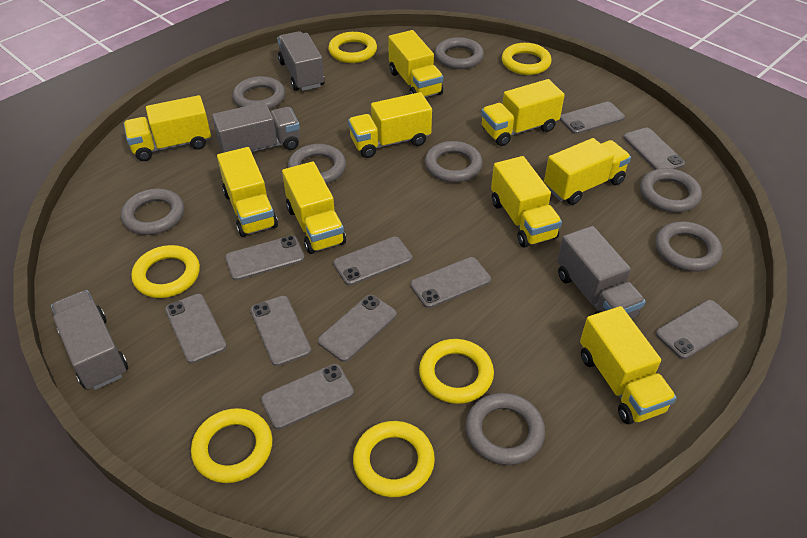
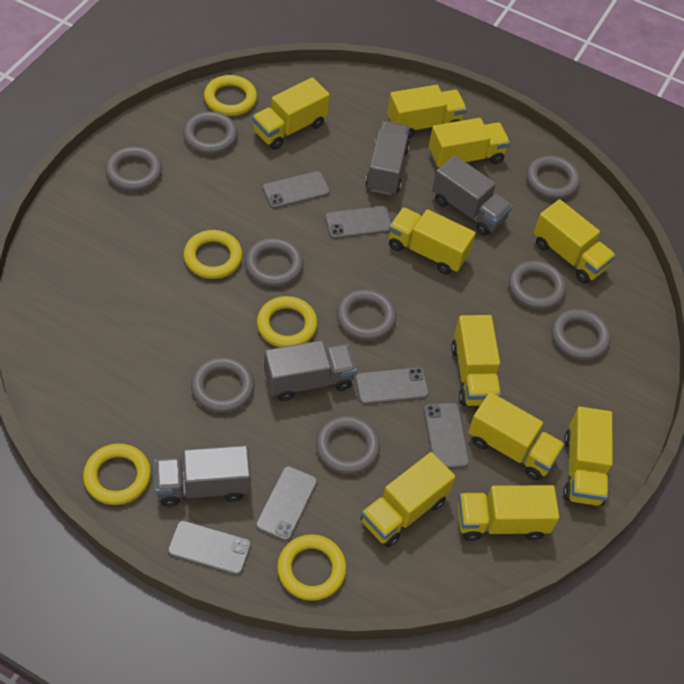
grey phone: [165,294,227,364] [225,236,305,281] [250,296,311,366] [261,364,354,430] [318,295,397,362] [333,237,412,286] [410,257,491,308] [560,102,625,134] [624,128,685,170] [656,300,738,359] = 10 -> [167,520,251,575] [256,466,318,541] [262,171,330,209] [325,206,391,239] [355,367,429,405] [424,403,469,469] = 6
grey ring: [121,189,184,235] [232,76,285,110] [288,144,346,184] [425,141,483,183] [435,37,484,69] [466,393,545,465] [640,168,702,213] [655,221,722,272] = 8 -> [105,146,162,191] [183,111,238,154] [191,357,255,413] [245,238,304,287] [316,415,380,474] [337,289,396,341] [509,260,566,310] [526,156,580,199] [552,309,611,360] = 9
yellow ring: [131,245,200,298] [191,408,273,483] [328,32,377,63] [353,421,435,497] [419,339,494,404] [502,43,552,75] = 6 -> [83,443,151,505] [184,230,243,279] [204,75,257,116] [257,296,318,347] [277,534,346,601] = 5
yellow truck: [124,95,211,161] [217,147,278,237] [282,162,346,254] [348,92,432,158] [388,30,443,97] [481,79,565,146] [491,156,562,248] [544,138,631,205] [580,306,676,424] = 9 -> [252,77,330,150] [361,452,455,547] [387,85,467,139] [389,207,476,275] [429,118,510,167] [451,315,501,406] [457,485,559,541] [468,392,565,481] [534,199,616,284] [563,407,613,506] = 10

